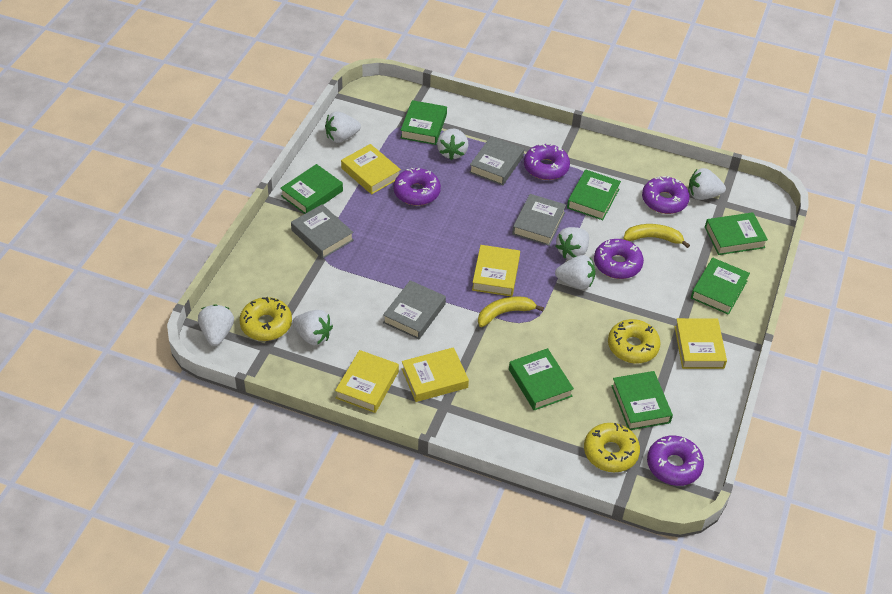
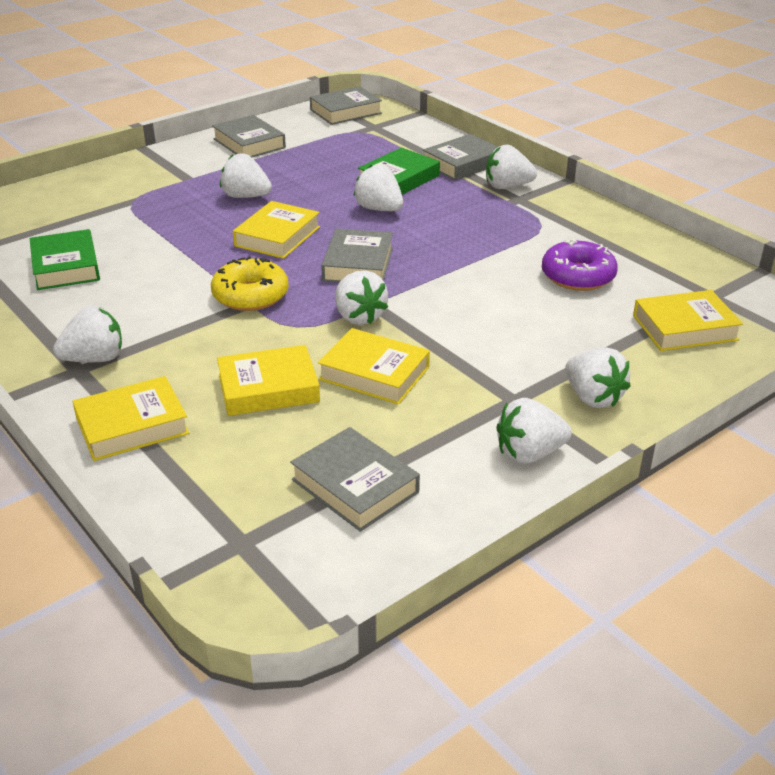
green book: [280,164,343,214] [401,100,447,145] [509,348,574,411] [567,170,621,220] [611,371,673,430] [691,258,750,315] [705,212,768,255] = 7 -> [30,229,100,290] [358,147,440,195] = 2
grey book: [291,204,354,259] [383,280,446,339] [469,136,524,185] [512,194,566,246] = 4 -> [212,115,286,157] [290,427,420,532] [310,86,382,125] [321,228,393,282] [423,134,498,181] = 5
purple donut: [393,168,441,206] [524,143,570,180] [594,239,644,279] [642,176,690,214] [647,435,704,486] = 5 -> [542,239,618,291] = 1
yellow banana: [478,296,544,327] [623,224,690,248] = 2 -> none = 0
yellow donut: [239,297,292,341] [584,423,640,472] [608,319,661,363] = 3 -> [211,256,289,311] = 1

